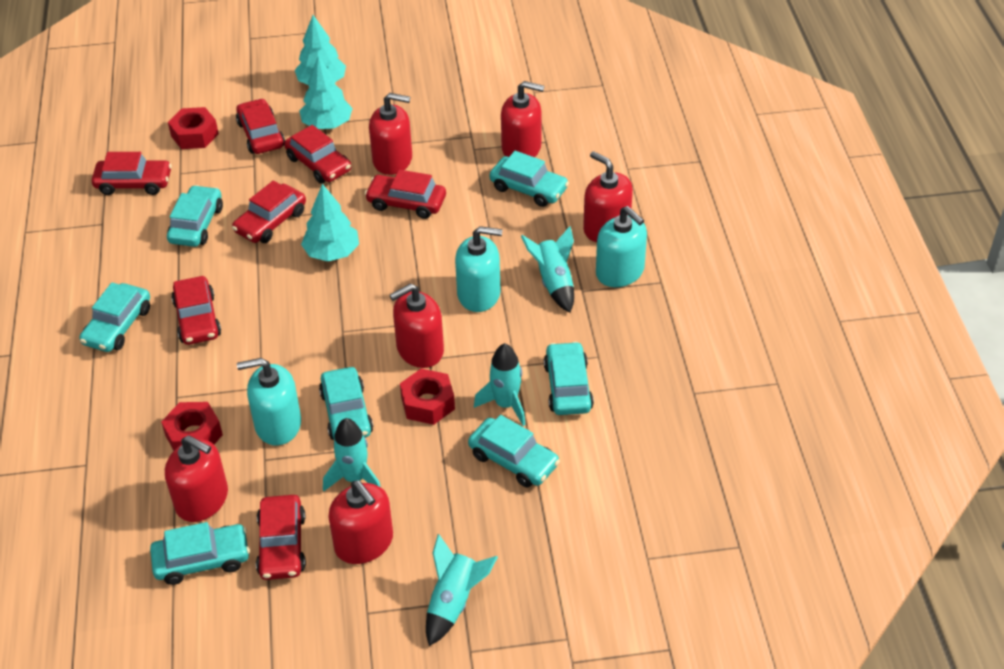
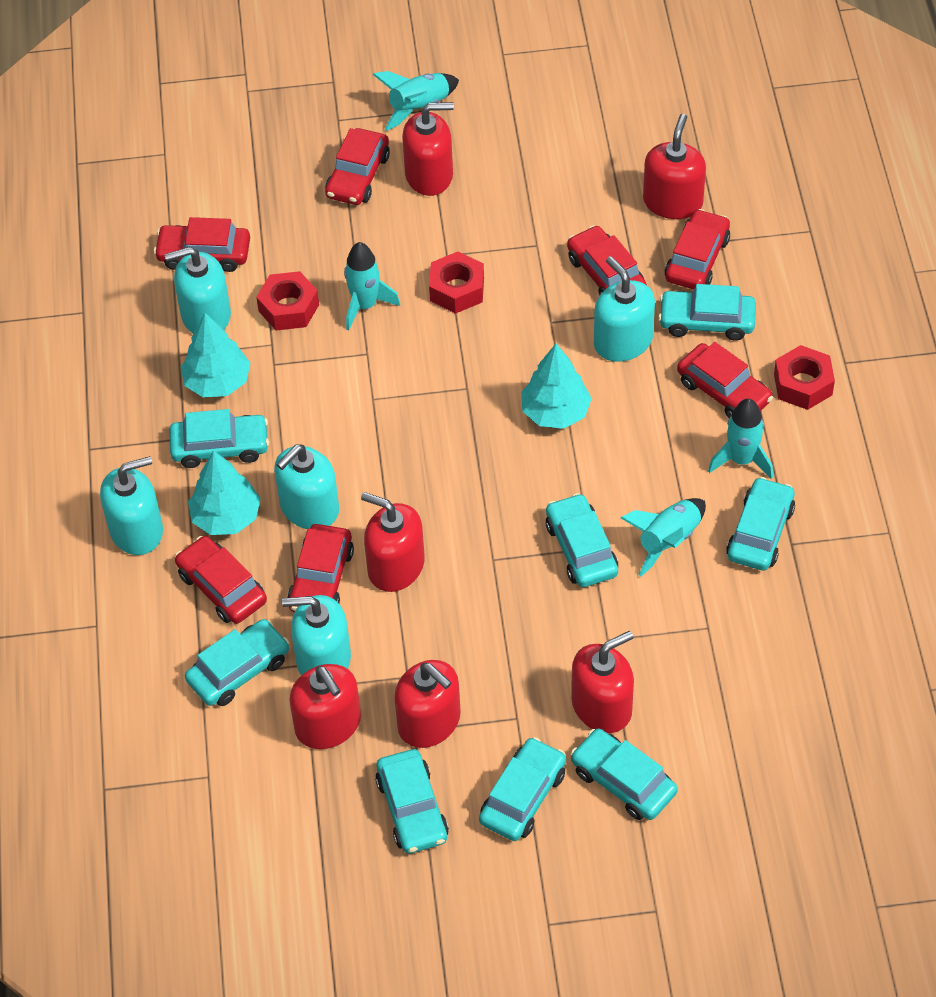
turquoise car: [79,282,150,352] [150,522,250,585] [167,185,223,247] [319,367,373,440] [468,415,560,487] [490,151,569,207] [544,342,594,415] = 7 -> [169,409,269,468] [185,619,289,706] [375,749,449,854] [479,737,566,841] [546,493,618,587] [571,729,678,820] [658,284,756,341] [726,477,795,570] = 8
turquoise soap dispenser: [237,358,301,445] [455,226,503,312] [596,206,647,287] = 3 -> [100,456,163,555] [164,247,231,334] [274,445,339,529] [282,595,351,675] [594,256,655,362] = 5

